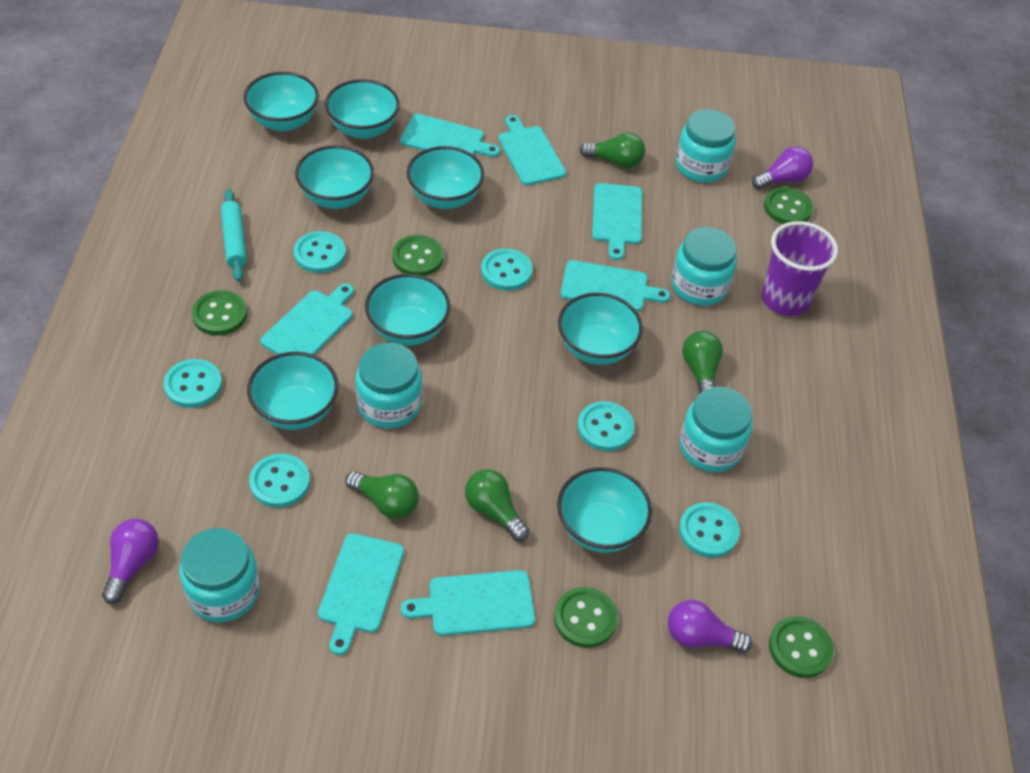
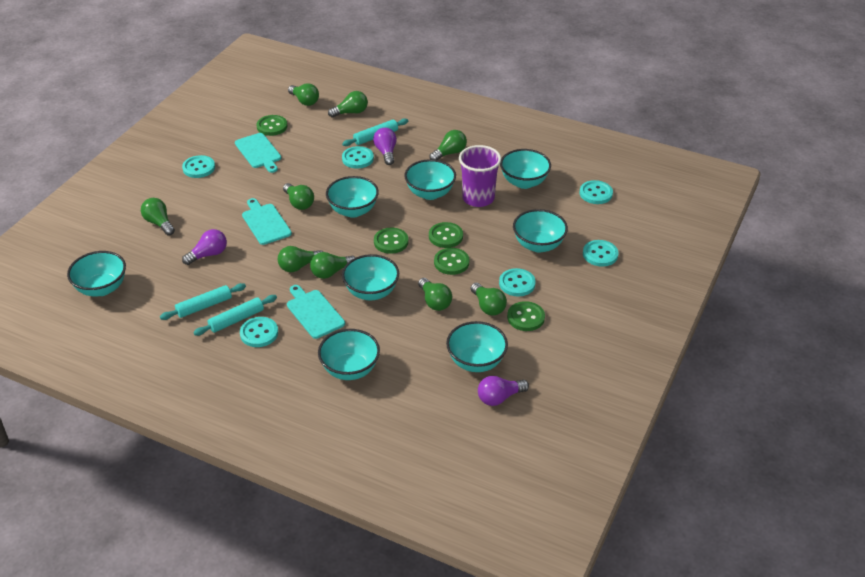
green light bulb: [345,471,419,519] [465,469,529,541] [579,132,645,168] [682,331,723,394] = 4 -> [141,198,175,235] [278,246,323,272] [283,183,314,210] [288,83,319,106] [310,252,356,279] [328,91,368,117] [418,278,452,311] [429,130,467,160] [471,283,507,316] = 9
turquoise cutting board: [261,284,354,355] [318,533,404,655] [400,114,500,157] [401,570,535,636] [498,115,566,185] [560,260,670,312] [592,183,642,260] = 7 -> [235,133,281,173] [242,198,292,245] [287,285,345,339] = 3
turquoise jar: [179,528,260,622] [356,343,422,428] [671,227,737,306] [676,109,736,183] [680,387,752,472] = 5 -> none = 0
turquoise rolling pin: [221,189,247,282] = 1 -> [160,283,246,320] [193,295,277,336] [342,118,408,146] = 3

